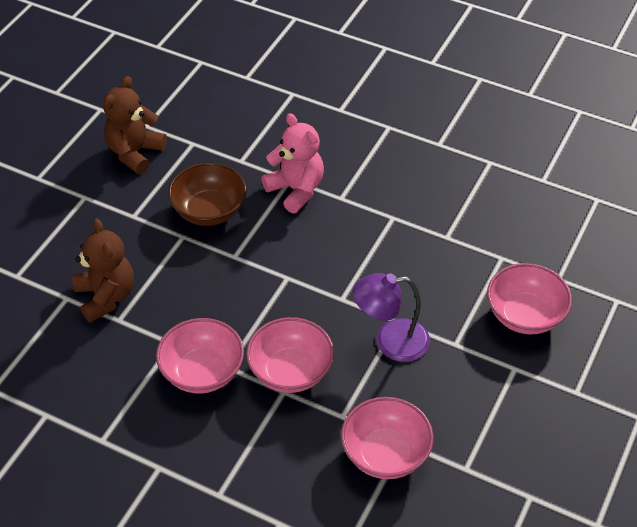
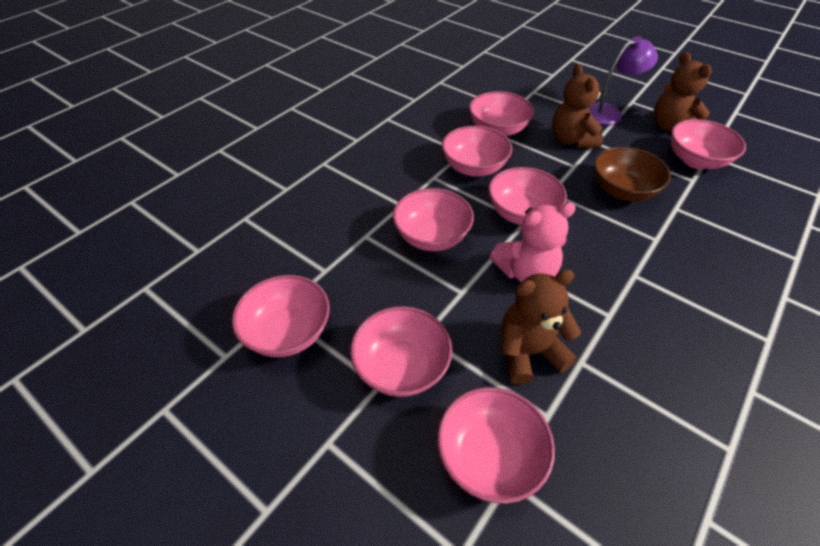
brown teddy bear: [72,219,134,323] [103,76,167,174] = 2 -> [501,270,581,385] [552,64,603,148] [654,52,712,131] = 3
pink bowl: [156,318,244,394] [246,317,334,393] [341,397,434,479] [487,263,572,334] = 4 -> [232,275,330,357] [350,306,452,397] [393,188,474,251] [437,387,555,504] [442,126,512,177] [469,91,534,136] [488,167,567,225] [671,119,746,169] = 8

